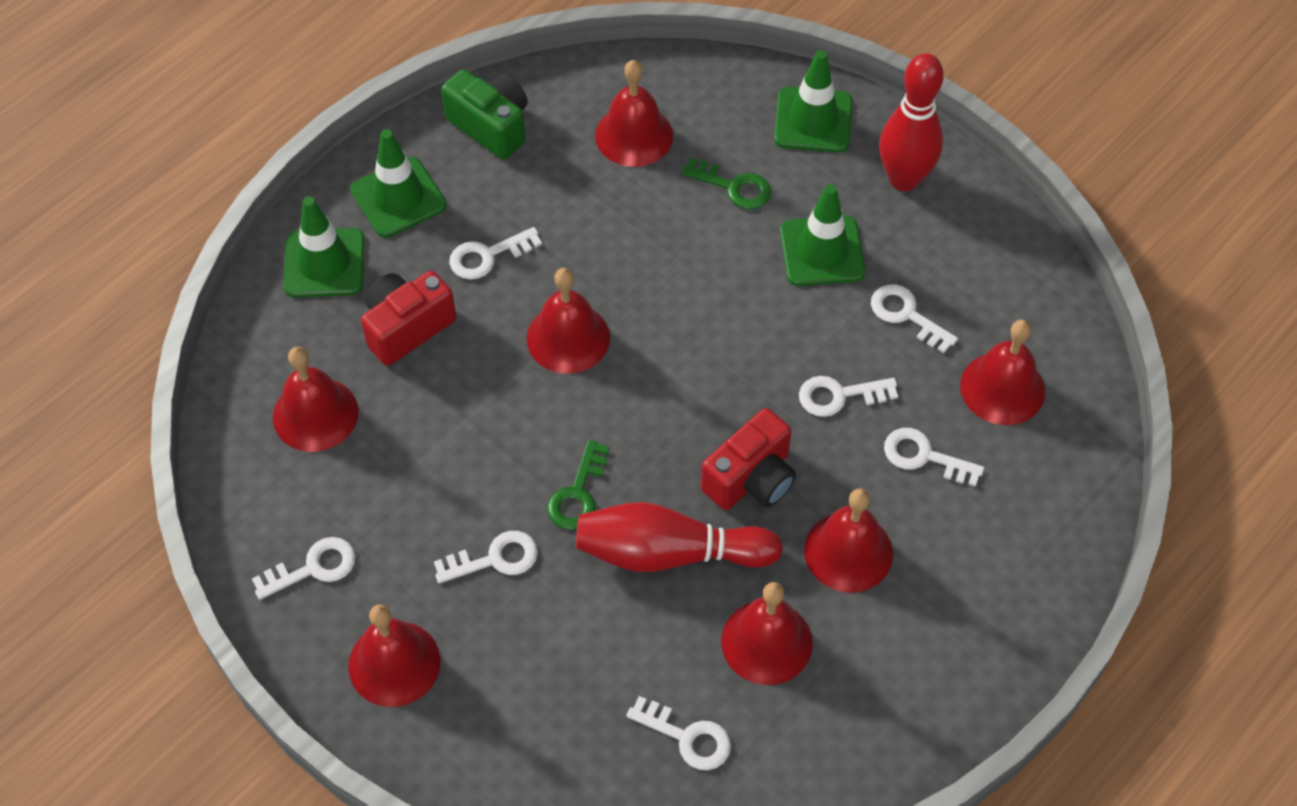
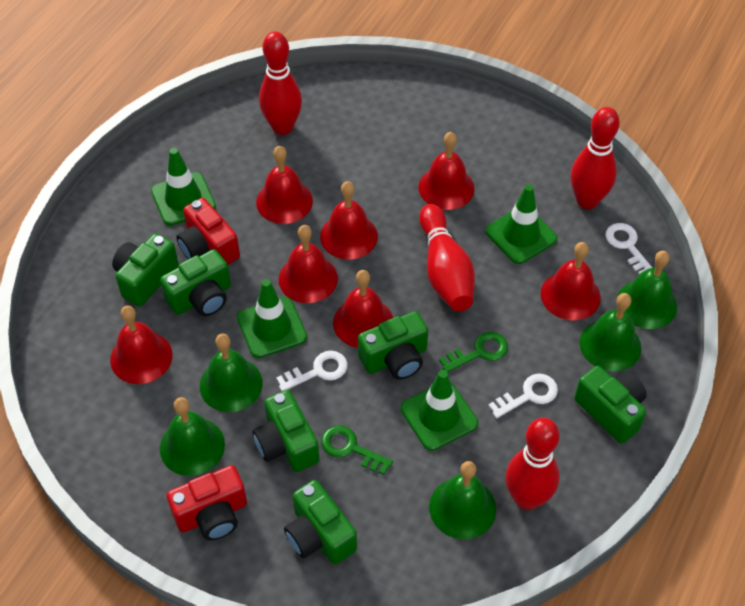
green bell: none = 0 -> [160,397,225,476] [200,334,263,412] [429,461,496,539] [580,293,641,372] [617,251,677,329] = 5
green camera: [441,69,528,160] = 1 -> [112,233,179,307] [160,249,231,316] [253,390,319,472] [284,480,357,564] [358,311,428,379] [574,366,646,444] = 6
red bowling pin: [576,502,783,572] [879,53,944,191] = 2 -> [259,32,302,135] [419,204,475,311] [506,418,560,510] [571,107,620,209] = 4
white key: [252,537,355,600] [434,531,538,583] [449,227,542,279] [626,696,731,770] [799,376,898,417] [871,284,958,353] [884,428,984,487] = 7 -> [276,351,348,391] [488,374,558,418] [605,223,652,274] = 3

